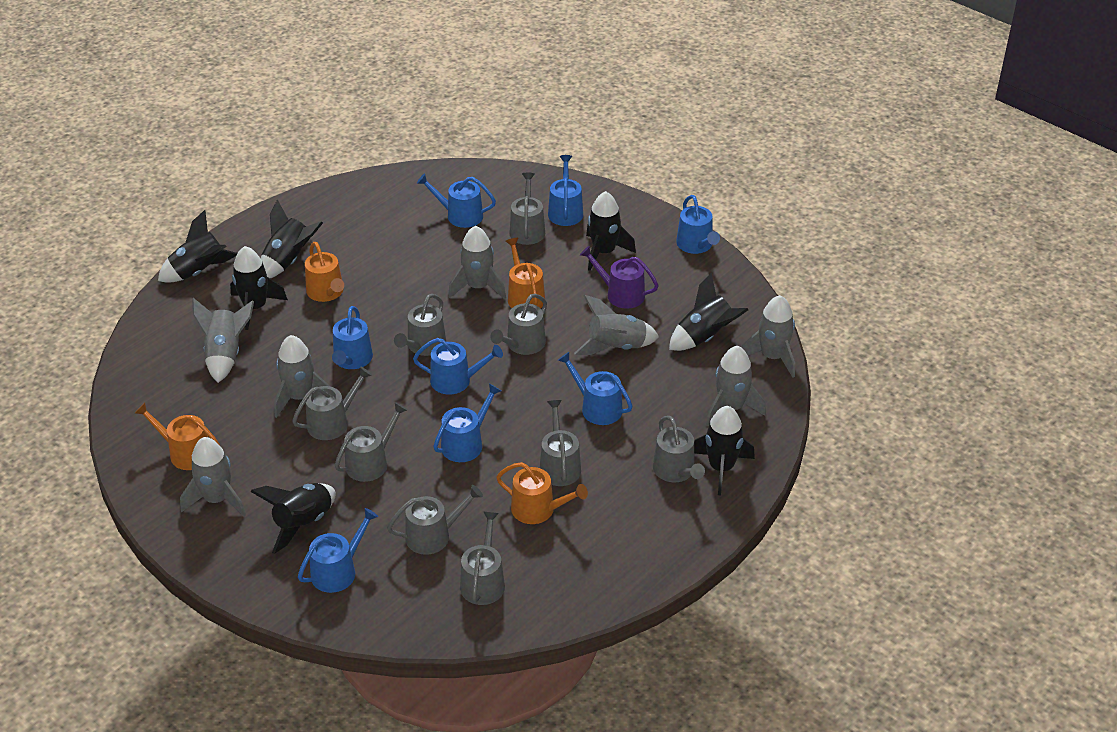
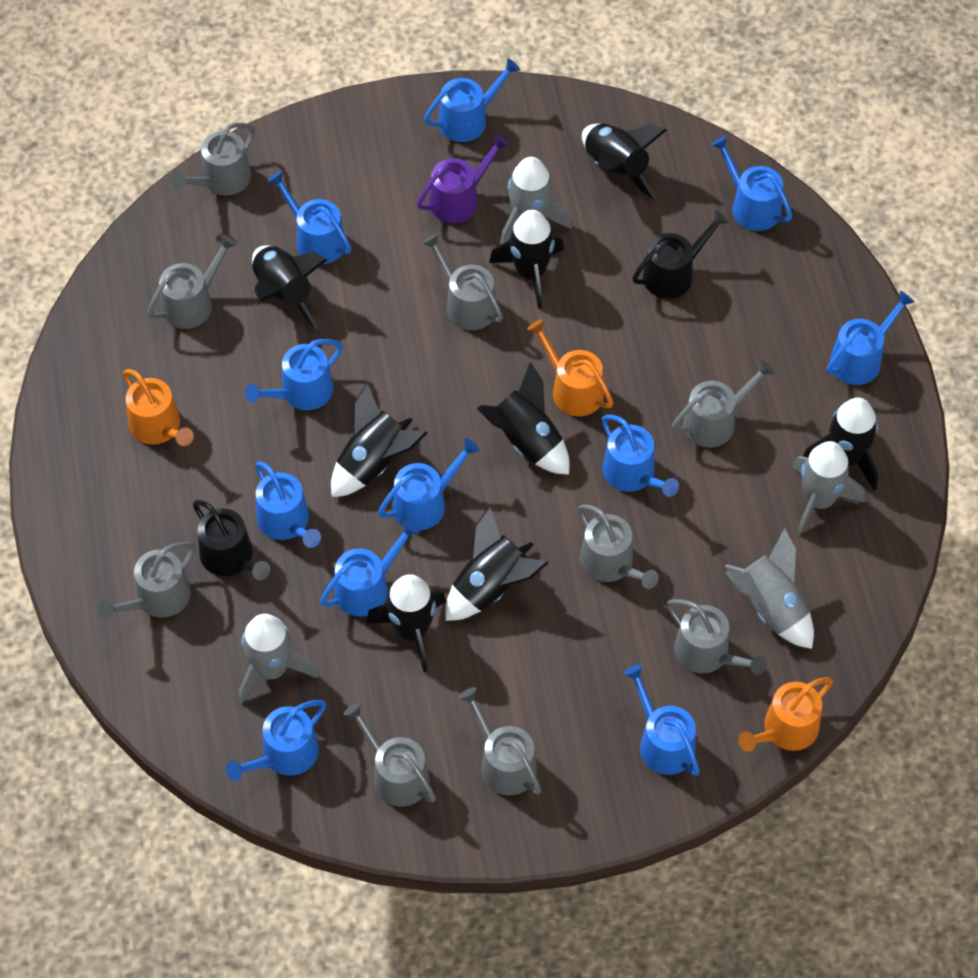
black rocket: [158,210,237,283] [230,246,288,330] [250,483,336,554] [261,199,323,278] [586,191,636,271] [669,273,748,351] [694,406,755,495] = 7 -> [252,245,327,330] [331,383,427,497] [366,574,446,672] [445,506,548,621] [477,362,570,475] [489,210,564,309] [582,123,667,200] [803,398,878,490] = 8
black watering can: none = 0 -> [193,500,270,580] [633,210,729,299] = 2
blue watering can: [298,508,378,593] [332,306,373,369] [413,338,503,395] [417,173,496,228] [433,384,501,462] [548,155,583,226] [558,352,633,425] [676,195,720,254] = 8 -> [226,700,326,781] [245,339,343,410] [255,461,321,548] [268,171,351,264] [320,520,420,617] [378,438,480,530] [424,58,520,142] [602,415,679,497] [624,664,700,776] [711,136,792,231] [827,291,915,385] = 11
grey rocket: [180,437,246,517] [192,298,254,383] [274,335,331,418] [448,226,506,299] [574,295,659,355] [706,346,766,426] [741,295,795,378] = 7 -> [238,614,319,705] [500,157,572,245] [725,528,814,649] [793,441,865,536] = 4
orange watering can: [135,402,220,470] [305,242,344,302] [496,462,588,524] [506,238,545,309] = 4 -> [123,369,194,446] [527,319,614,416] [738,677,833,752] = 3

